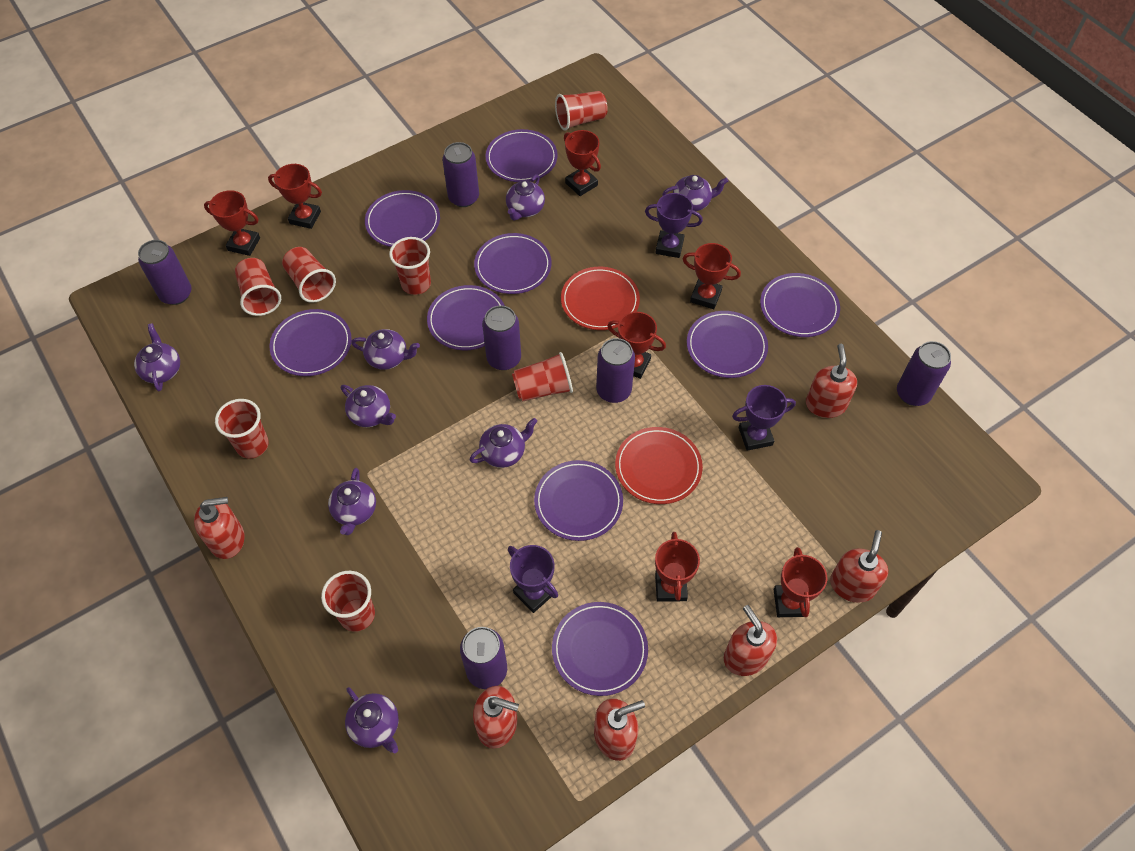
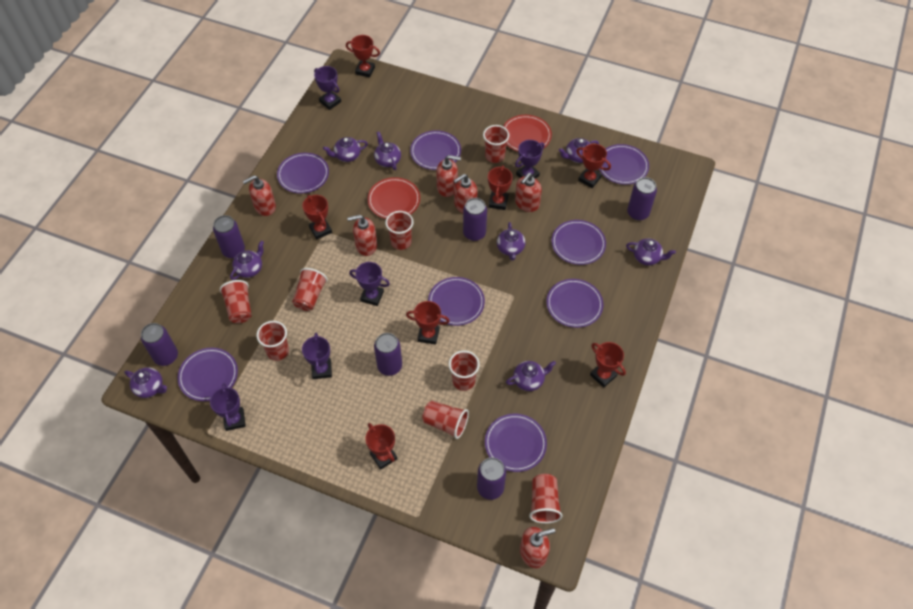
purple plate: [269,309,352,376] [365,190,440,247] [427,285,505,350] [474,233,551,294] [486,129,558,182] [534,460,623,541] [552,602,648,696] [687,311,768,378] [760,273,840,337] = 9 -> [178,348,238,401] [277,153,329,194] [410,130,461,170] [428,277,485,326] [485,414,547,472] [546,279,603,328] [551,220,606,265] [599,144,649,185] = 8
purple trophy: [508,545,558,613] [645,193,703,258] [732,385,796,451] = 3 -> [210,383,246,431] [302,333,332,379] [314,66,341,110] [349,262,390,306] [515,140,544,179] = 5
red cup: [215,399,269,459] [235,258,281,316] [282,247,336,303] [321,571,375,632] [389,237,431,295] [512,352,573,402] [555,91,608,131] = 7 -> [220,280,252,323] [256,321,289,361] [292,268,328,311] [385,211,414,250] [422,401,469,439] [449,350,480,391] [483,125,509,163] [529,474,563,523] = 8

